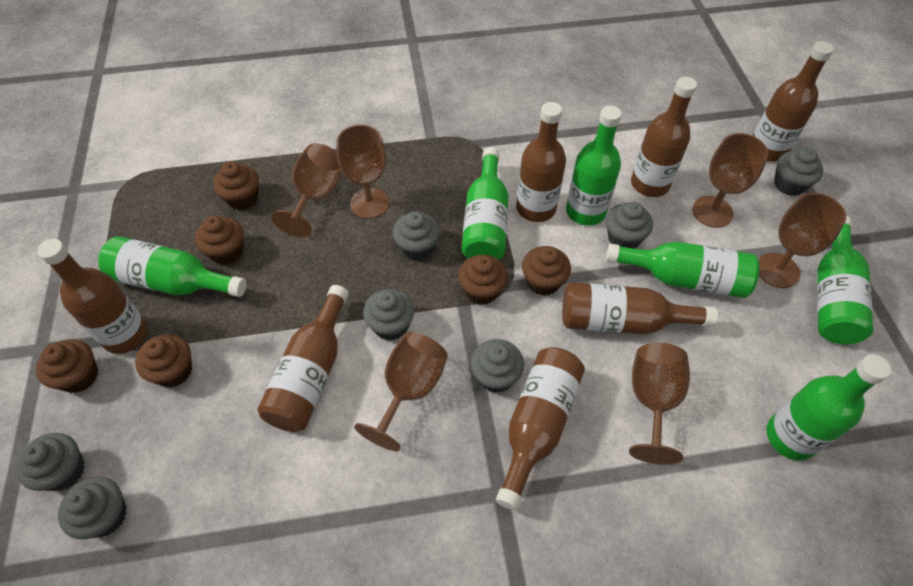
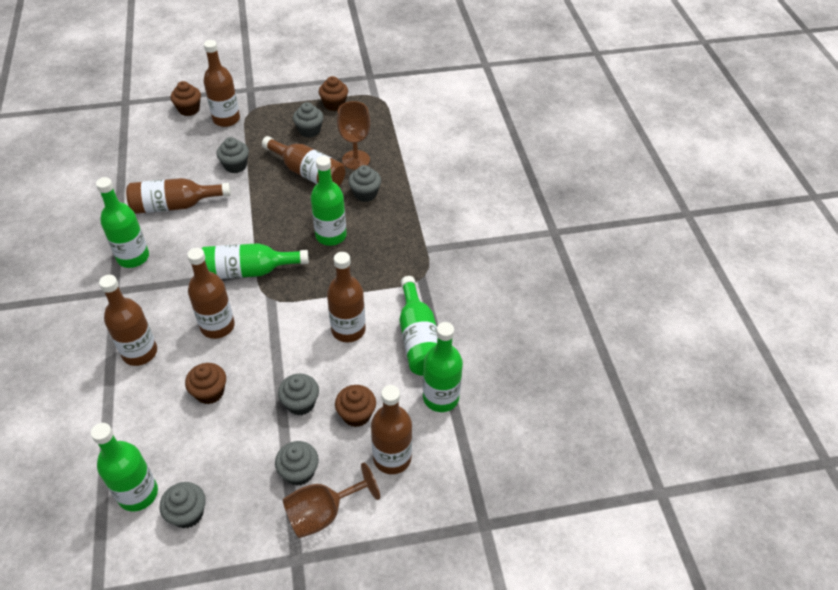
brown cupcake: [36,339,98,393] [135,334,192,387] [195,216,243,265] [213,162,259,210] [458,255,508,305] [522,246,571,296] = 6 -> [171,81,201,116] [185,363,226,404] [319,76,348,111] [335,385,376,427] = 4
brown goblet: [271,143,342,238] [336,124,389,219] [354,332,448,451] [629,343,690,465] [692,133,768,228] [758,193,846,288] = 6 -> [283,463,380,538] [337,101,370,170] = 2
grey cupcake: [16,433,85,491] [58,477,127,539] [363,289,414,340] [393,211,440,260] [471,339,524,393] [606,202,653,249] [774,148,823,196] = 7 -> [160,482,206,528] [217,137,249,173] [275,441,319,486] [278,374,319,415] [293,102,324,137] [348,165,381,202] = 6

